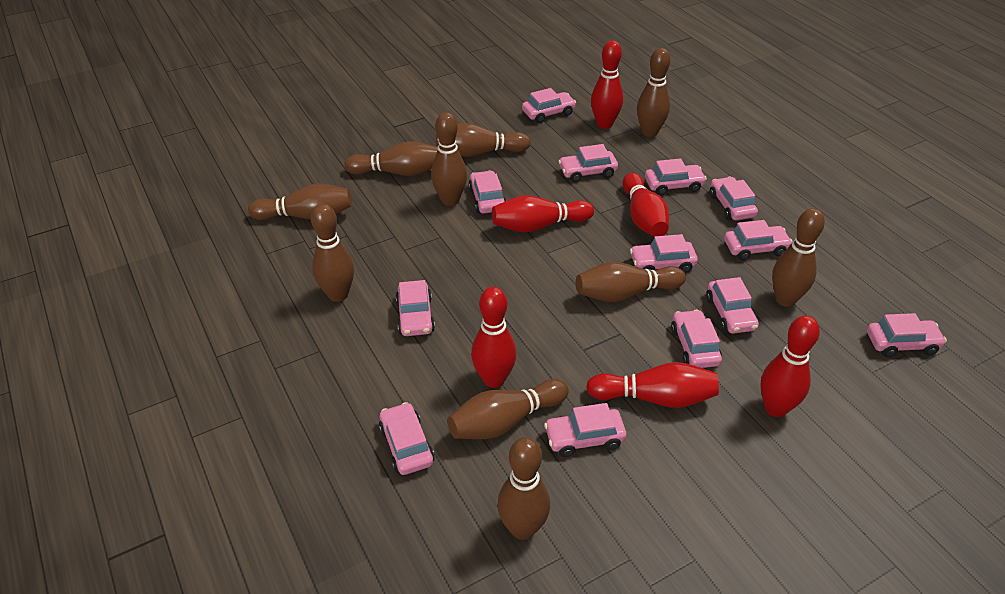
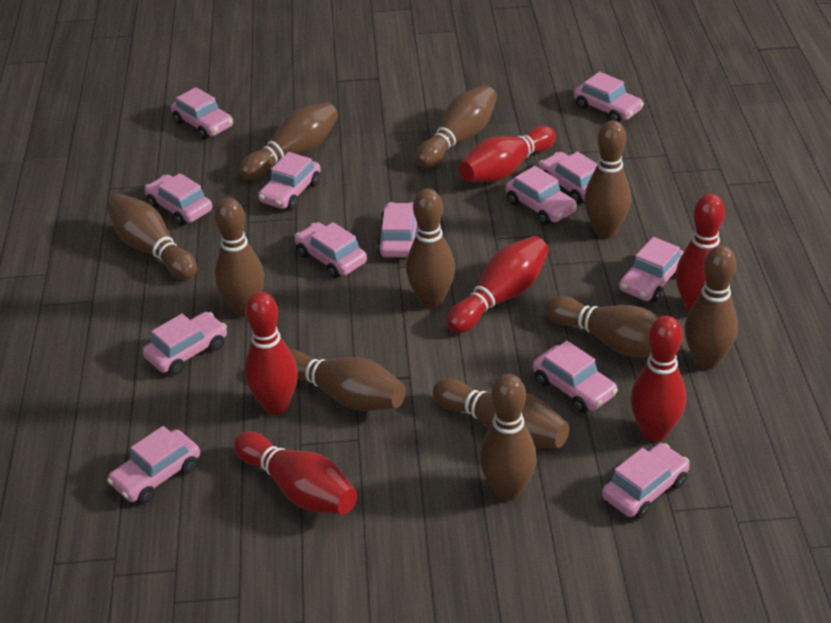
brown bowling pin: [248,184,352,220] [311,203,354,302] [345,141,438,176] [431,112,467,206] [436,123,530,157] [447,379,569,439] [497,437,550,540] [576,262,686,302] [637,48,670,137] [772,208,825,307] = 10 -> [106,194,197,280] [215,198,264,317] [239,102,338,180] [290,350,406,411] [406,189,455,308] [416,85,497,168] [433,378,569,448] [480,374,537,501] [545,296,659,357] [584,120,631,238] [684,246,738,369] = 11

